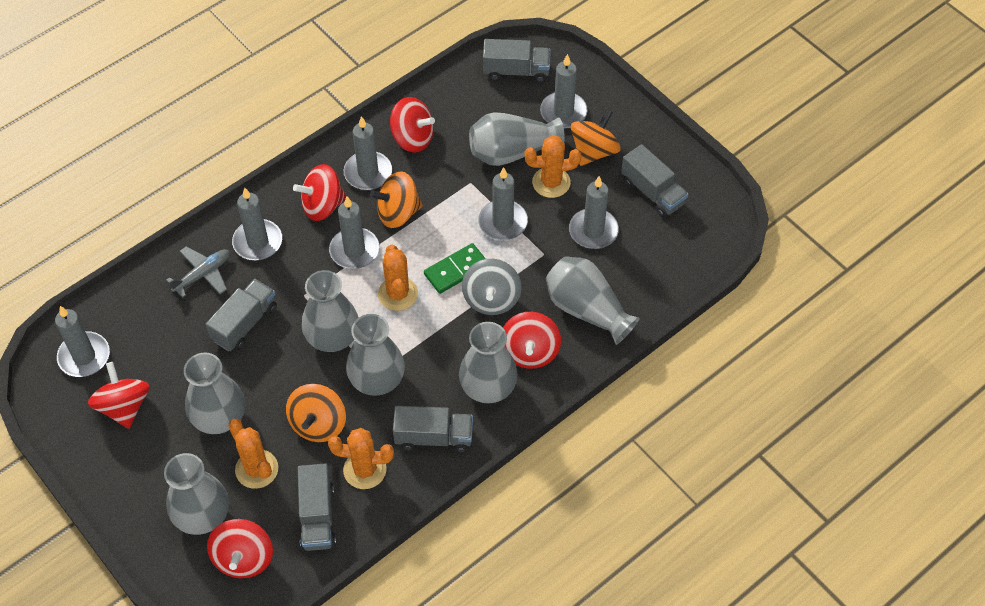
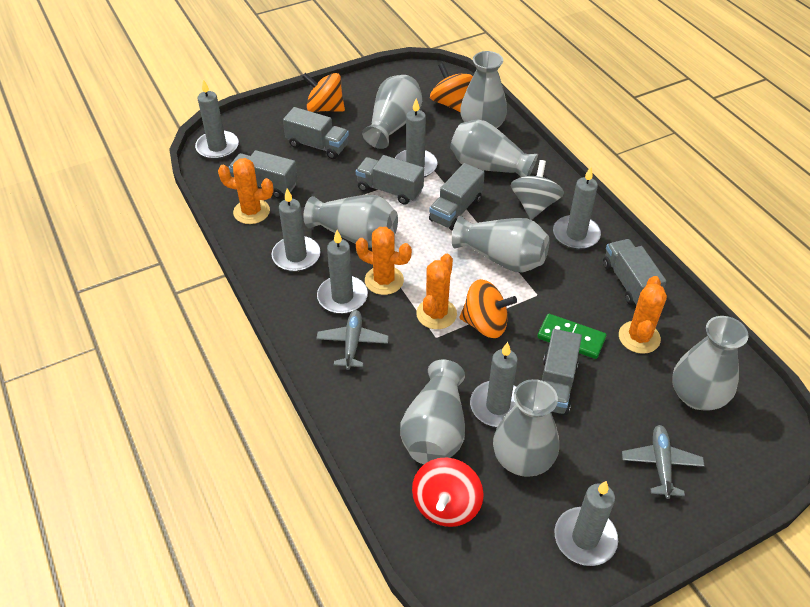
grey plane: [166,246,230,298] = 1 -> [316,310,389,370] [622,425,704,499] = 2
grey truck: [205,279,277,351] [298,463,336,551] [393,406,473,453] [483,39,551,83] [621,144,688,218] = 5 -> [228,150,298,199] [283,107,349,159] [356,155,424,205] [429,163,485,231] [542,329,582,415] [603,239,666,305] = 6
grey vase: [164,453,229,535] [184,352,245,434] [302,270,358,352] [346,314,405,396] [459,322,518,404] [469,112,565,166] [546,256,640,345] = 7 -> [304,195,398,248] [362,75,422,149] [400,360,465,464] [450,120,538,177] [452,216,549,272] [460,51,507,128] [493,379,559,477] [672,316,749,411] = 8
red spinning top: [88,362,150,429] [207,519,273,578] [293,164,347,221] [390,97,435,153] [503,312,561,369] = 5 -> [412,457,484,527] = 1

